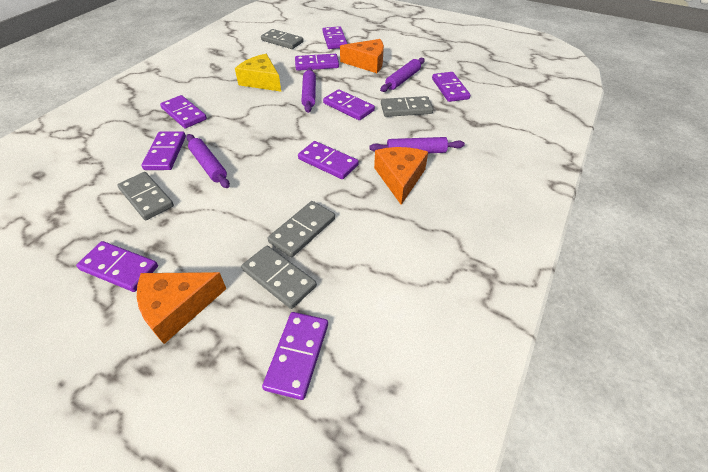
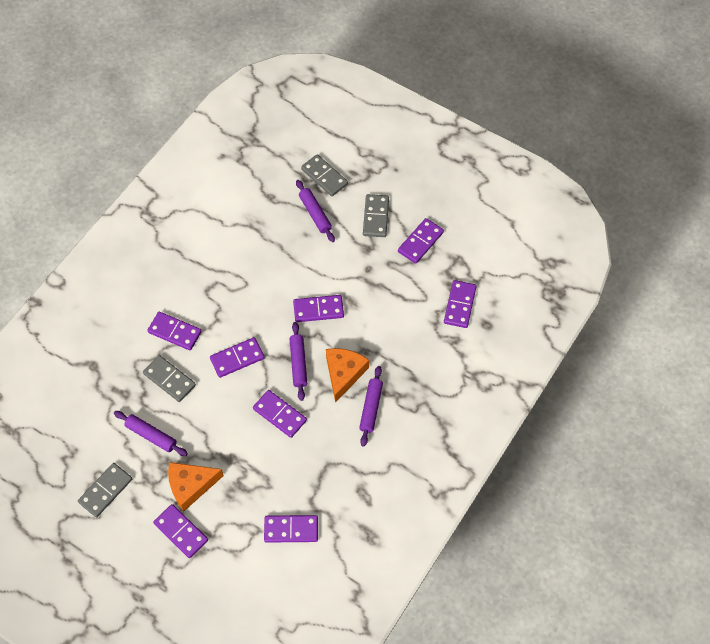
grey domino: [118,172,174,220] [241,246,317,309] [261,29,304,49] [268,201,335,257] [381,96,433,117] = 5 -> [78,463,132,517] [143,355,196,402] [301,154,348,196] [363,194,389,237] = 4
orange cheese: [137,272,226,344] [340,39,384,73] [374,147,428,205] = 3 -> [168,462,224,511] [326,348,369,403] = 2
purple domino: [76,241,158,292] [142,131,186,170] [160,95,207,128] [262,312,328,400] [295,54,339,71] [298,141,359,179] [322,26,347,49] [323,89,375,120] [432,72,470,102] = 9 -> [147,312,202,351] [153,504,208,558] [210,337,265,378] [253,390,307,438] [264,515,318,543] [293,295,344,322] [398,218,444,264] [444,280,477,328] = 8
yellow cheese: [235,54,281,92] = 1 -> none = 0

